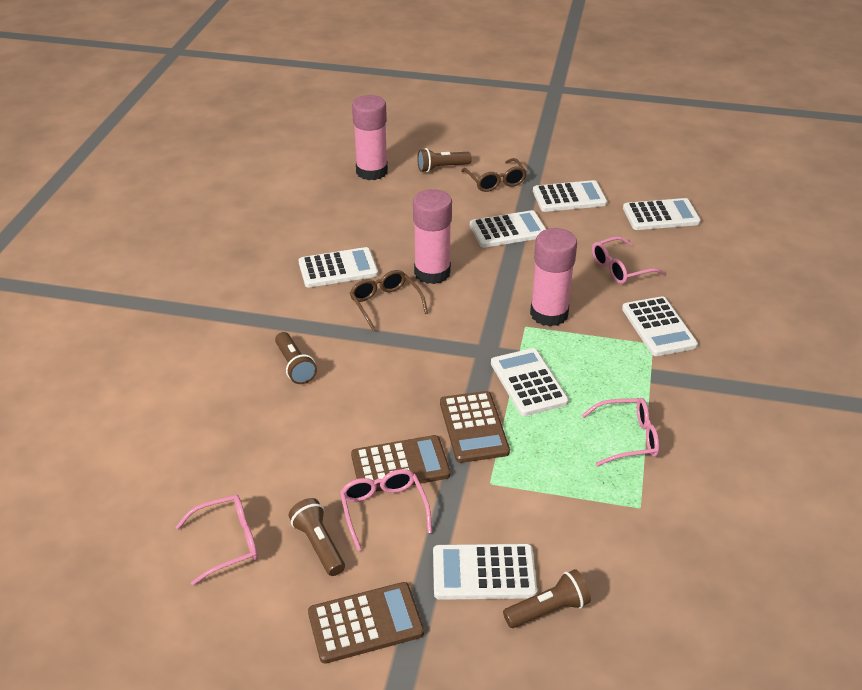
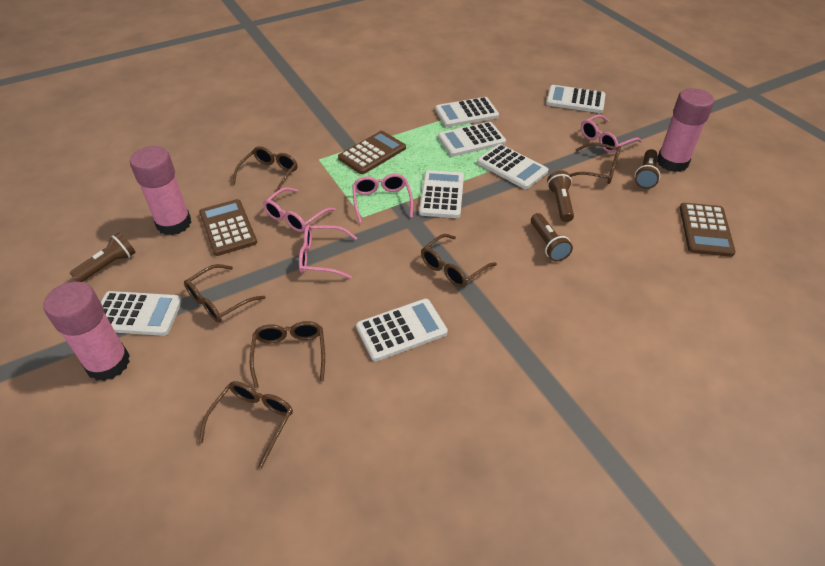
brown glasses: [350,270,428,332] [461,158,527,192] = 2 -> [184,264,265,323] [199,381,293,469] [232,146,298,197] [250,321,325,388] [421,234,497,287] [569,142,621,184] = 6

